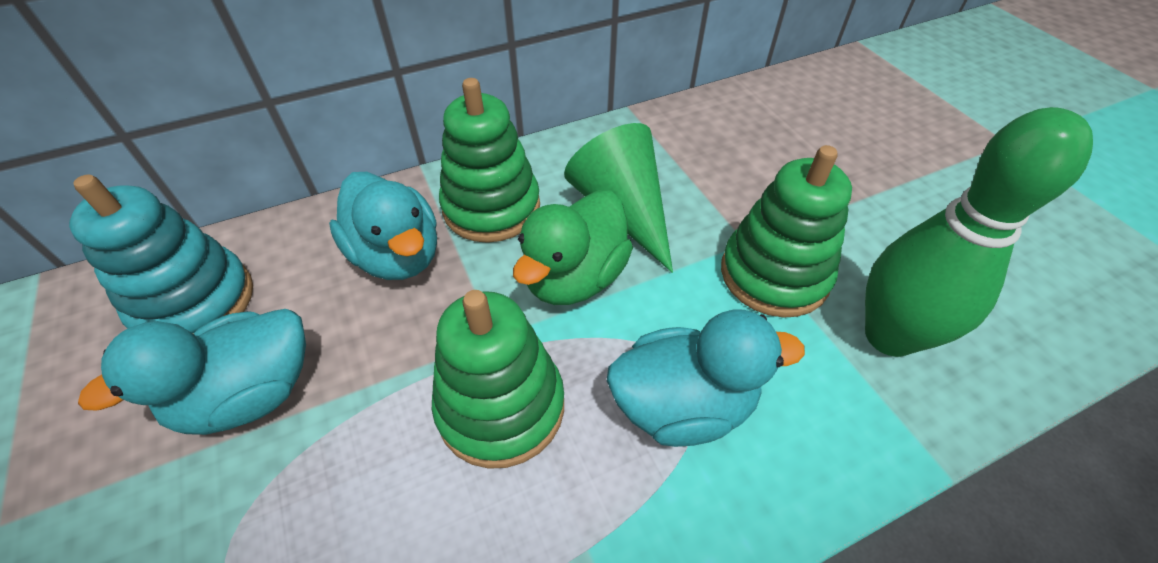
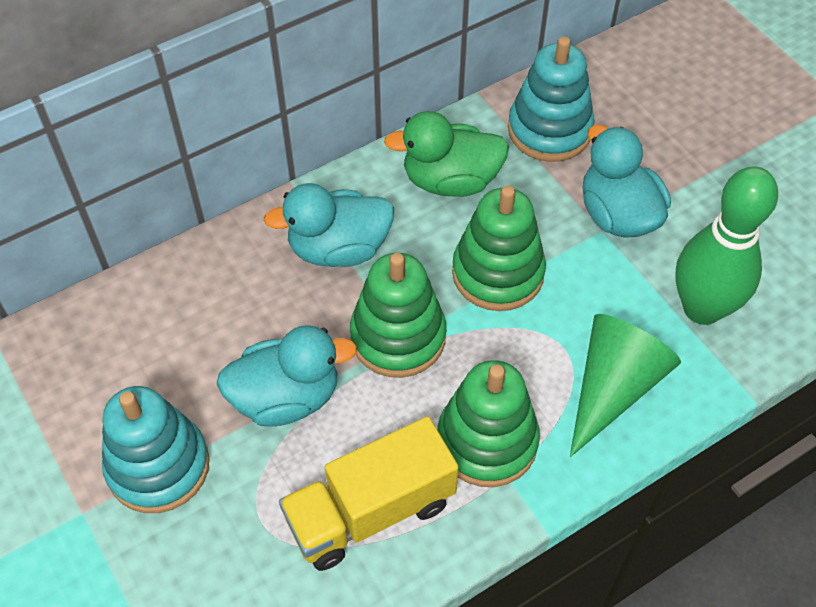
turquoise stacking toy: [69,175,253,334] = 1 -> [102,386,210,513] [508,36,595,162] = 2
yellow truck: none = 0 -> [279,416,459,571] = 1

